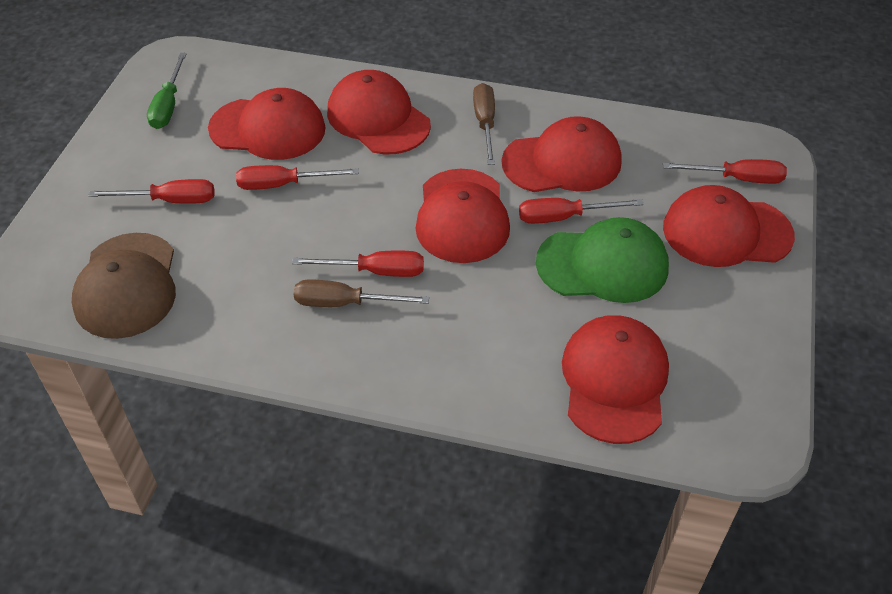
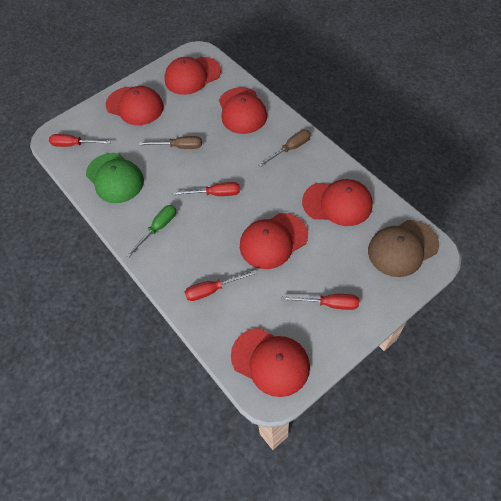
red screwdriver: [89,179,214,204] [236,165,359,190] [292,251,424,277] [519,198,644,224] [663,159,787,184] = 5 -> [49,134,111,147] [173,182,240,196] [184,270,257,301] [281,294,359,310] = 4

